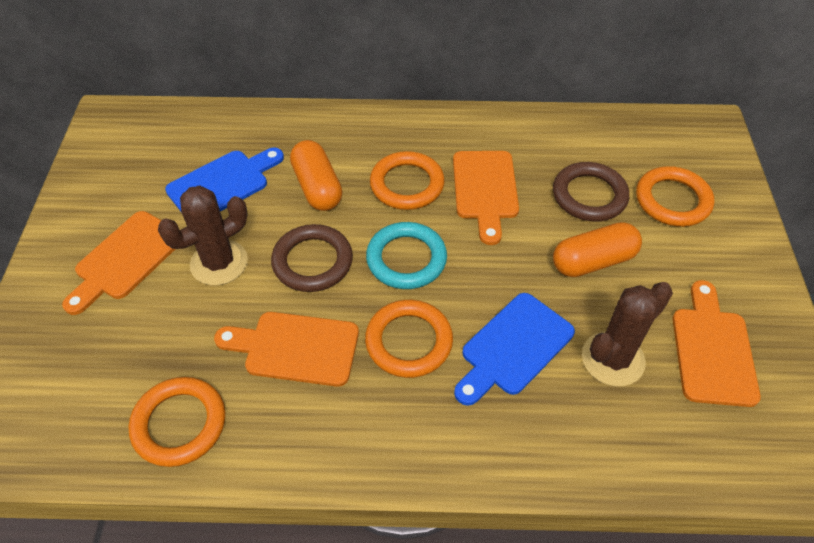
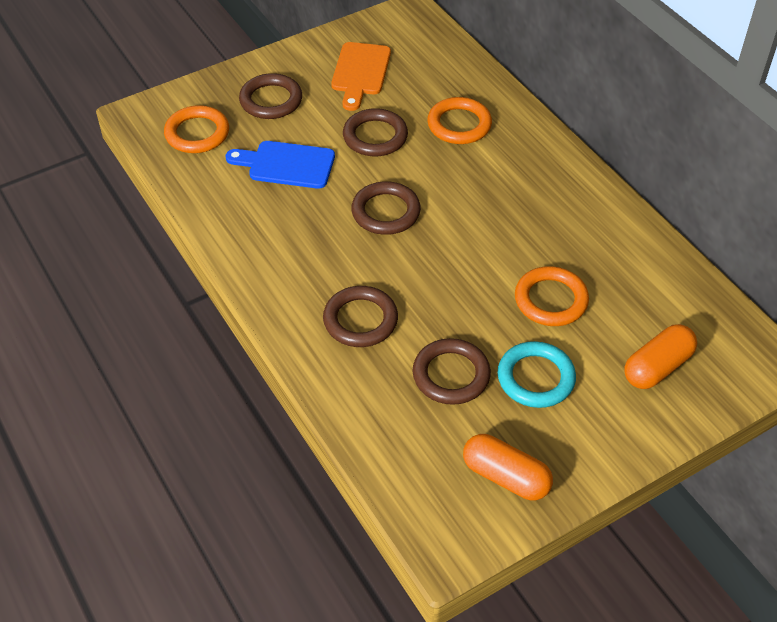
blue cutting board: [165,148,284,213] [454,293,575,406] = 2 -> [226,141,335,189] = 1
brown cactus: [158,186,248,285] [582,282,673,386] = 2 -> none = 0
brown ring: [271,224,353,292] [553,162,629,222] = 2 -> [239,73,302,119] [323,286,398,347] [343,108,408,157] [351,181,421,235] [412,338,491,405] = 5
orange cutting board: [62,211,175,315] [214,312,359,387] [453,151,519,245] [673,280,761,407] = 4 -> [331,42,391,111] = 1
orange ring: [128,377,225,467] [365,300,453,378] [370,151,445,210] [636,166,714,227] = 4 -> [164,105,229,153] [427,97,492,144] [515,266,589,326] = 3

